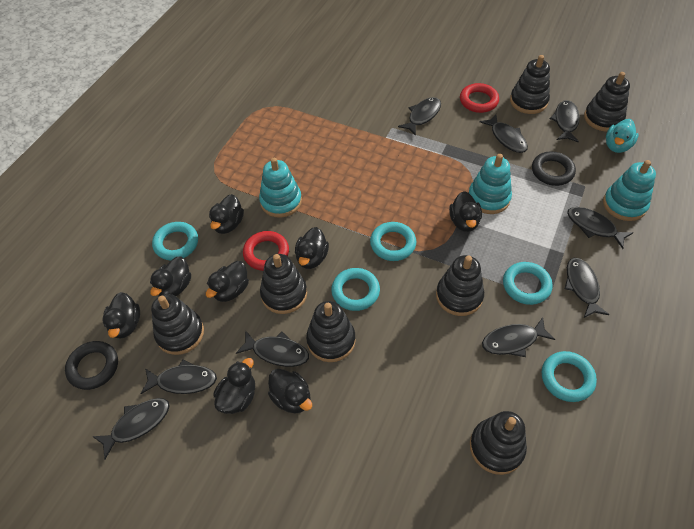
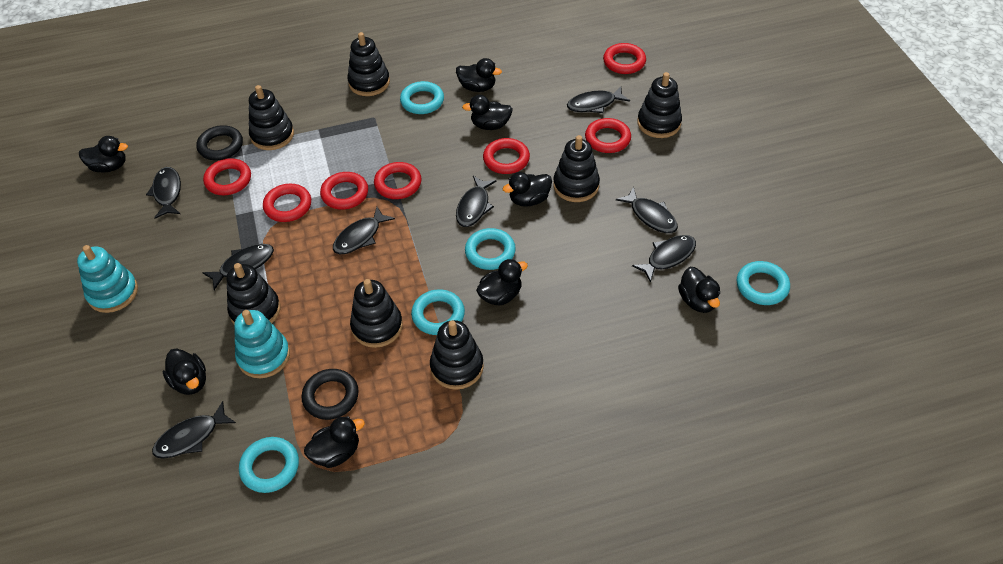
black fish: [92,398,170,460] [140,359,217,394] [236,330,309,367] [398,97,441,136] [480,114,528,153] [482,317,555,357] [550,100,580,143] [564,258,610,318] [567,207,633,249] = 9 -> [146,167,181,219] [152,401,236,459] [202,244,274,290] [333,207,395,254] [456,176,497,227] [567,87,630,113] [616,187,678,233] [632,235,696,283] = 8
red ring: [243,231,289,271] [460,83,499,113] = 2 -> [203,158,251,195] [263,184,311,222] [320,172,368,210] [374,162,421,199] [483,138,530,174] [585,118,631,153] [603,43,646,74] = 7
turquoise duck: [606,119,639,153] = 1 -> none = 0
turquoise stacking toy: [259,158,302,217] [469,154,512,214] [603,160,656,221] = 3 -> [77,245,138,313] [234,310,290,378] = 2

